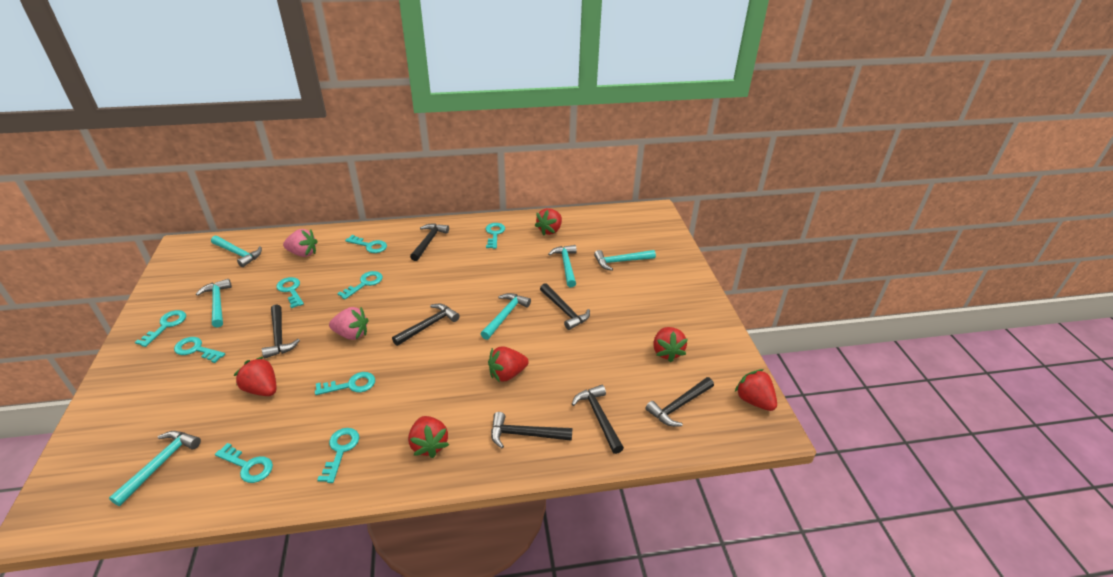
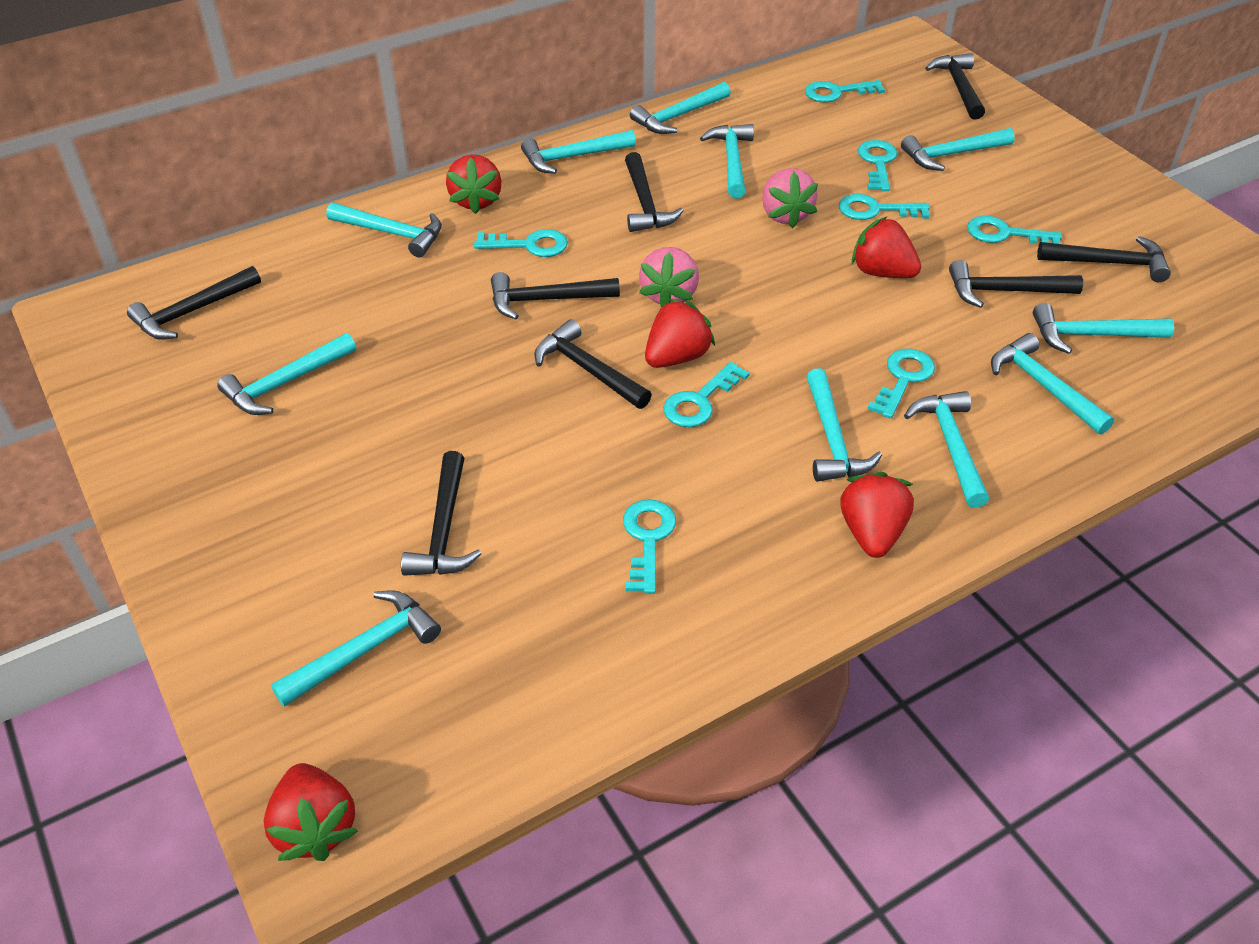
black hammer: [262,304,300,358] [392,304,460,346] [410,224,449,261] [491,412,573,448] [540,283,590,330] [572,385,624,454] [645,377,714,427] = 7 -> [127,266,261,340] [401,451,481,576] [491,272,620,319] [534,319,652,409] [625,152,684,232] [925,53,985,120] [949,260,1083,308] [1037,236,1171,282] = 8
red strawberry: [234,356,276,396] [408,416,449,458] [488,346,529,382] [535,208,562,235] [653,327,688,362] [735,369,777,411] = 6 -> [264,763,358,861] [446,154,501,214] [645,299,715,368] [840,472,914,558] [852,217,921,278] = 5
turquoise hammer: [109,431,201,506] [196,279,232,328] [211,236,262,267] [481,293,531,340] [548,245,577,287] [594,250,656,271] = 6 -> [217,333,356,415] [271,590,441,707] [326,202,442,257] [521,130,636,174] [630,82,731,134] [700,124,754,198] [806,368,882,482] [901,128,1015,171] [904,391,989,508] [991,333,1114,435] [1033,303,1174,354] = 11
turquoise key: [135,310,186,347] [174,337,225,363] [215,443,273,483] [276,277,304,308] [315,372,375,395] [317,428,359,483] [337,271,383,299] [345,235,387,253] [486,223,505,249] = 9 -> [474,229,568,257] [623,499,676,594] [663,362,750,427] [805,80,885,103] [839,194,930,220] [858,140,897,191] [868,349,935,419] [967,216,1062,244] = 8

